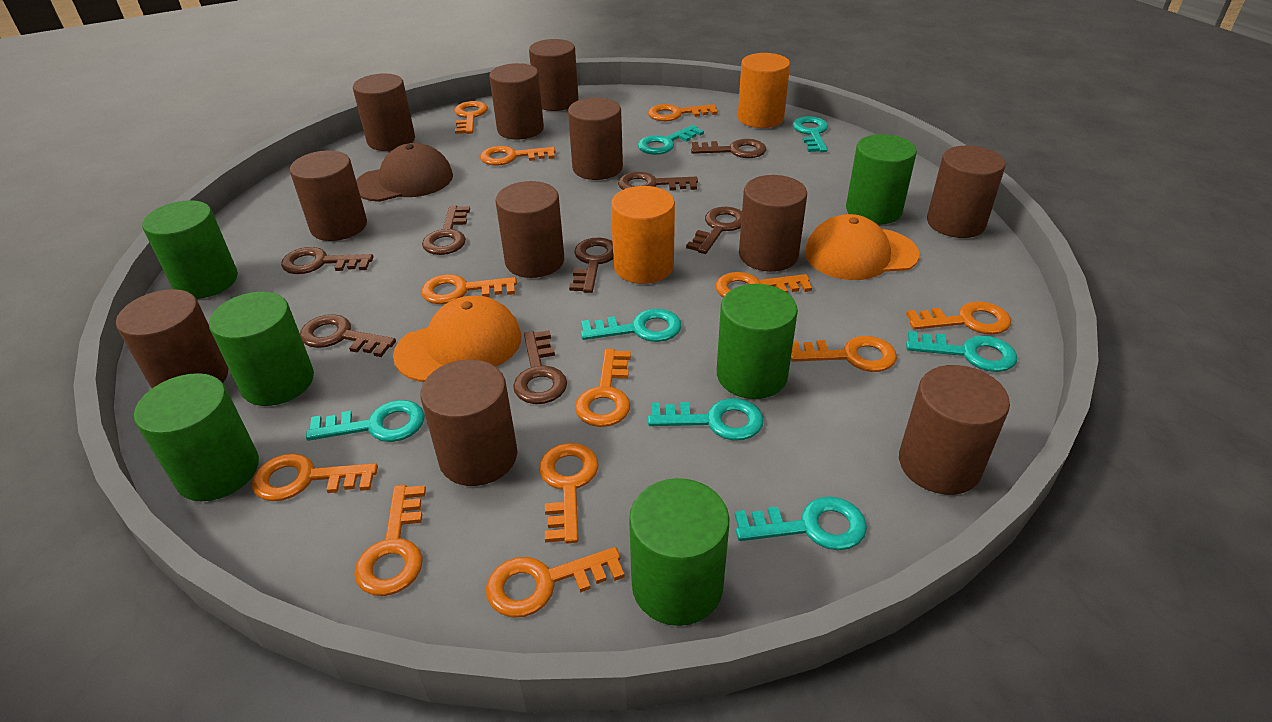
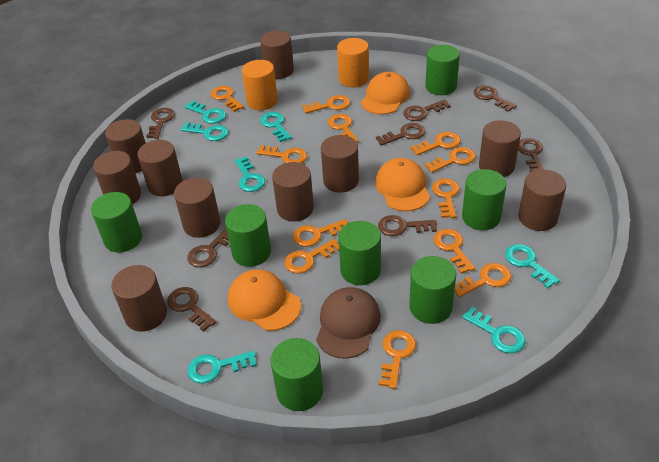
brown cylinder: [116,289,228,388] [290,150,367,241] [353,73,415,151] [420,359,517,486] [489,63,544,140] [495,181,564,278] [529,39,579,111] [568,97,623,180] [739,175,807,272] [899,365,1010,495] [927,146,1005,238] = 11 -> [93,151,141,204] [105,119,146,173] [111,265,167,332] [137,140,183,196] [174,178,220,238] [260,31,294,79] [272,162,314,221] [321,135,359,193] [479,120,521,177] [518,169,566,231] = 10
green cylinder: [134,373,259,501] [142,200,238,299] [209,292,314,406] [629,478,729,626] [717,284,798,399] [846,134,917,225] = 6 -> [91,192,142,253] [225,204,271,267] [271,338,323,411] [338,221,381,285] [409,256,456,324] [425,45,460,95] [462,169,506,230] = 7
orange cap: [393,295,521,382] [805,214,919,280] = 2 -> [228,269,301,331] [361,72,410,114] [375,158,430,211] = 3

